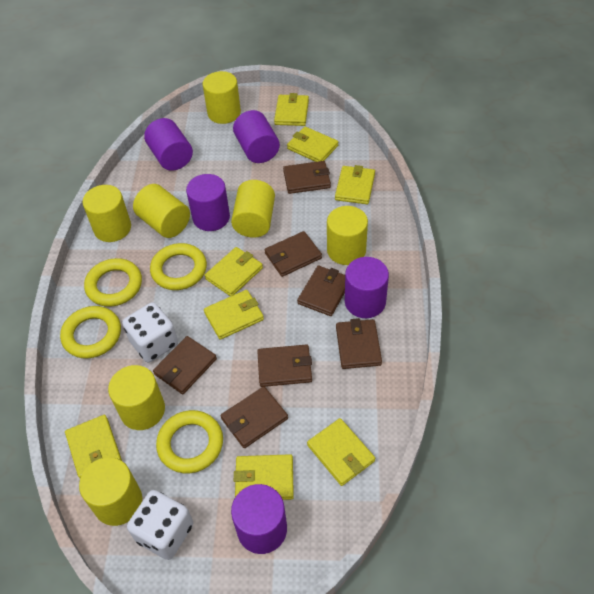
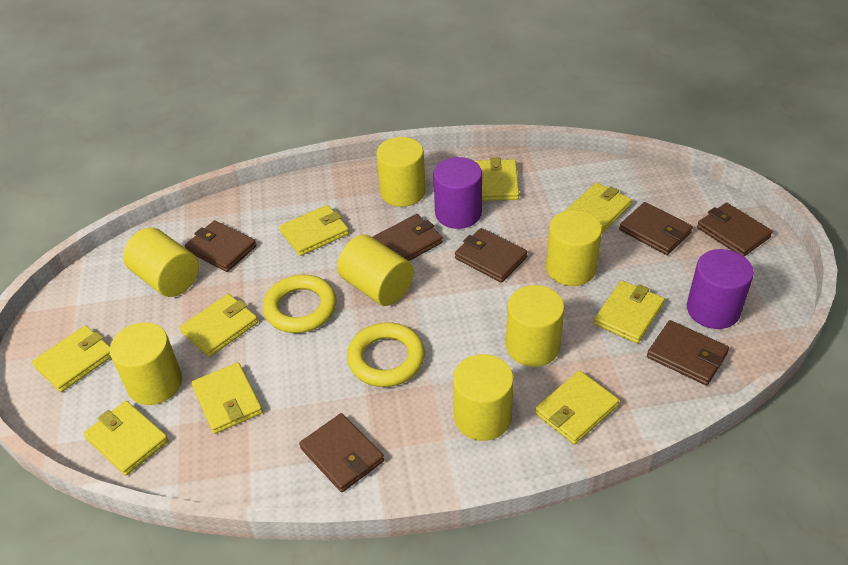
purple cylinder: [144,118,193,171] [186,174,230,231] [231,484,287,554] [233,110,280,163] [345,257,389,318] = 5 -> [433,157,482,229] [687,249,754,329] = 2
white dice: [122,302,178,363] [127,490,193,560] = 2 -> none = 0
yellow ring: [60,306,121,358] [84,258,142,307] [150,243,207,290] [156,410,223,473] = 4 -> [263,275,337,333] [347,322,425,387] = 2
yellow wallet: [65,415,122,478] [204,290,264,340] [205,247,263,296] [234,454,294,500] [274,93,309,126] [287,127,338,162] [307,418,375,486] [335,165,375,204] = 8 -> [32,325,111,392] [84,401,168,476] [180,294,258,357] [191,362,263,434] [279,205,349,256] [475,157,519,201] [535,370,619,444] [565,182,632,233] [594,280,665,344] = 9

